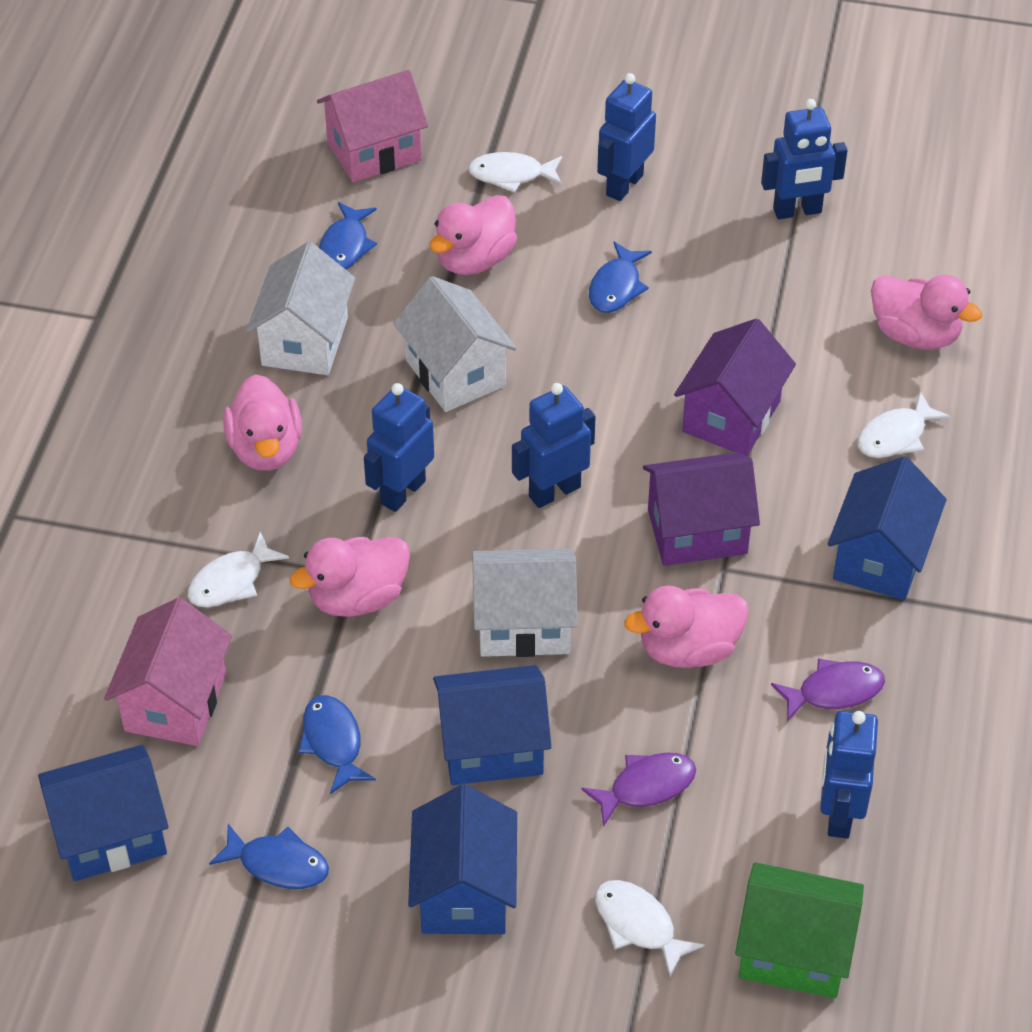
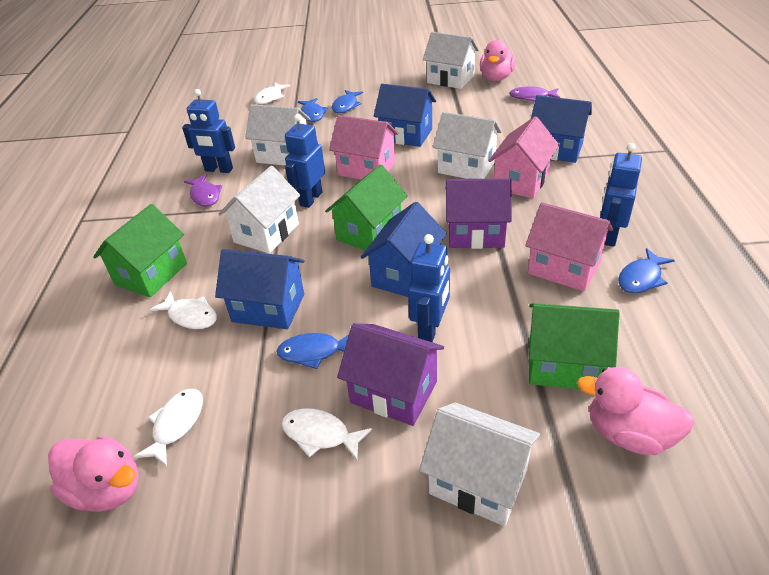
blue robot: [364,383,434,512] [512,383,596,508] [597,73,656,201] [761,99,848,219] [820,711,878,838] = 5 -> [182,89,235,173] [285,114,325,208] [408,234,450,342] [600,143,642,247] = 4
green house: [735,862,864,998] = 1 -> [93,204,187,298] [325,164,408,251] [529,303,620,389] = 3
pink duck: [223,374,302,471] [290,537,410,617] [430,195,517,275] [624,586,749,668] [871,275,982,350] = 5 -> [48,436,139,512] [480,40,516,81] [577,367,695,455] = 3
pink house: [104,598,232,746] [317,70,428,183] = 2 -> [329,115,398,179] [489,116,559,198] [525,202,613,292] = 3
white house: [246,242,355,375] [393,276,517,412] [472,548,578,657] = 3 -> [218,166,300,254] [245,104,310,165] [419,402,540,526] [423,32,479,89] [433,112,502,179] = 5

